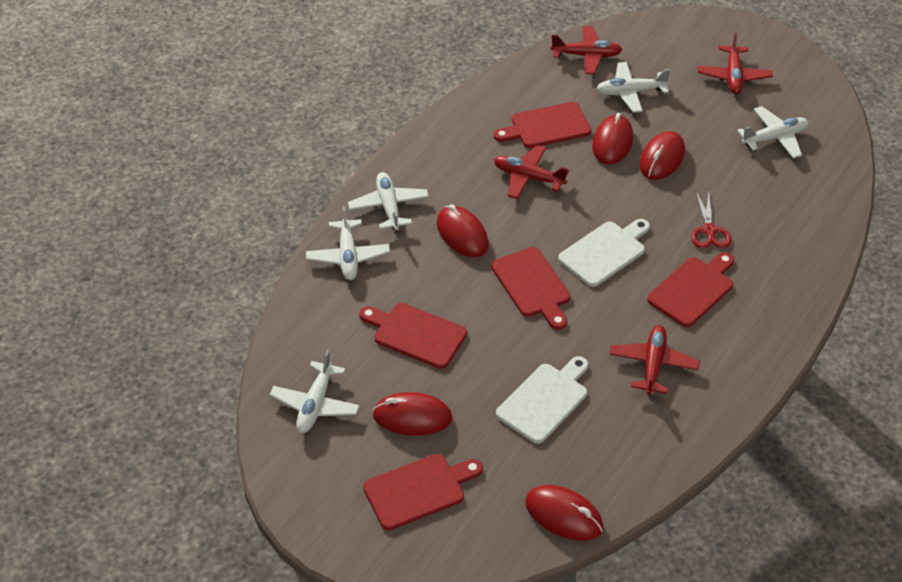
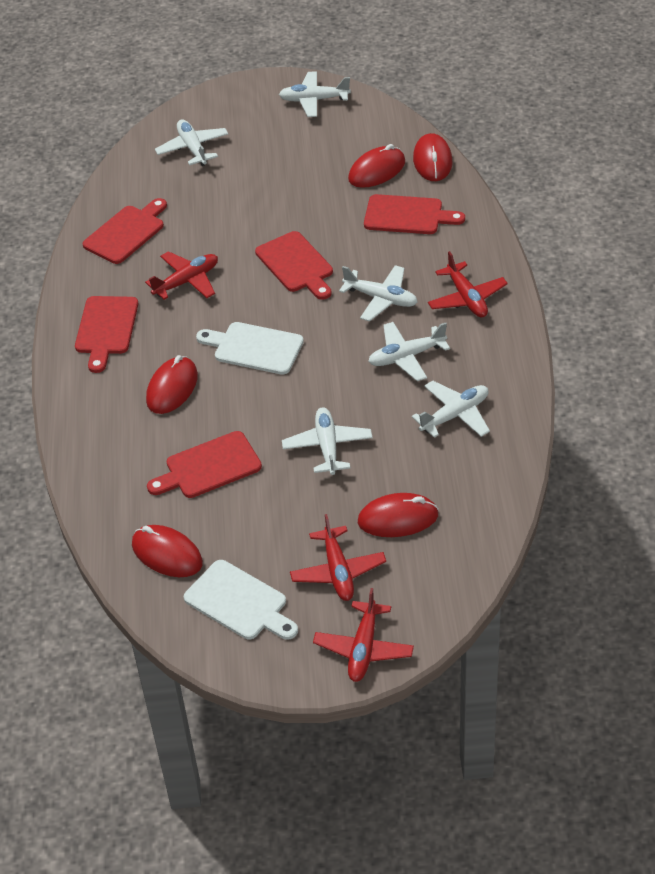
red scissors: [691,192,732,248] = 1 -> none = 0
white plane: [270,350,360,433] [306,206,390,280] [348,172,429,230] [596,62,671,113] [737,106,808,158] = 5 -> [155,119,228,166] [279,71,351,117] [282,407,372,475] [339,265,417,321] [368,322,450,381] [412,381,490,438] = 6

